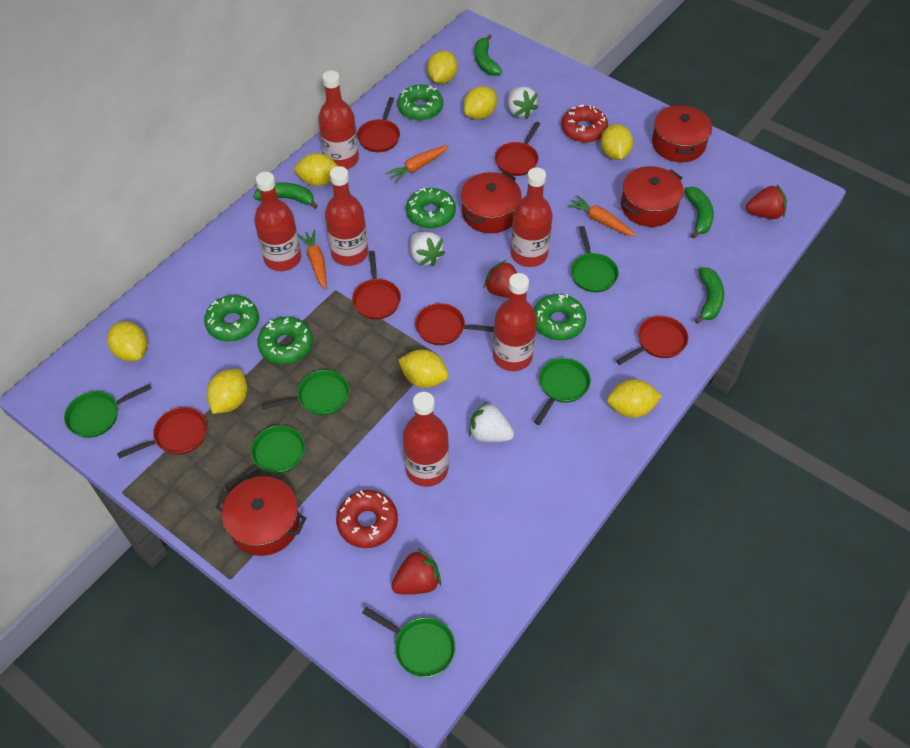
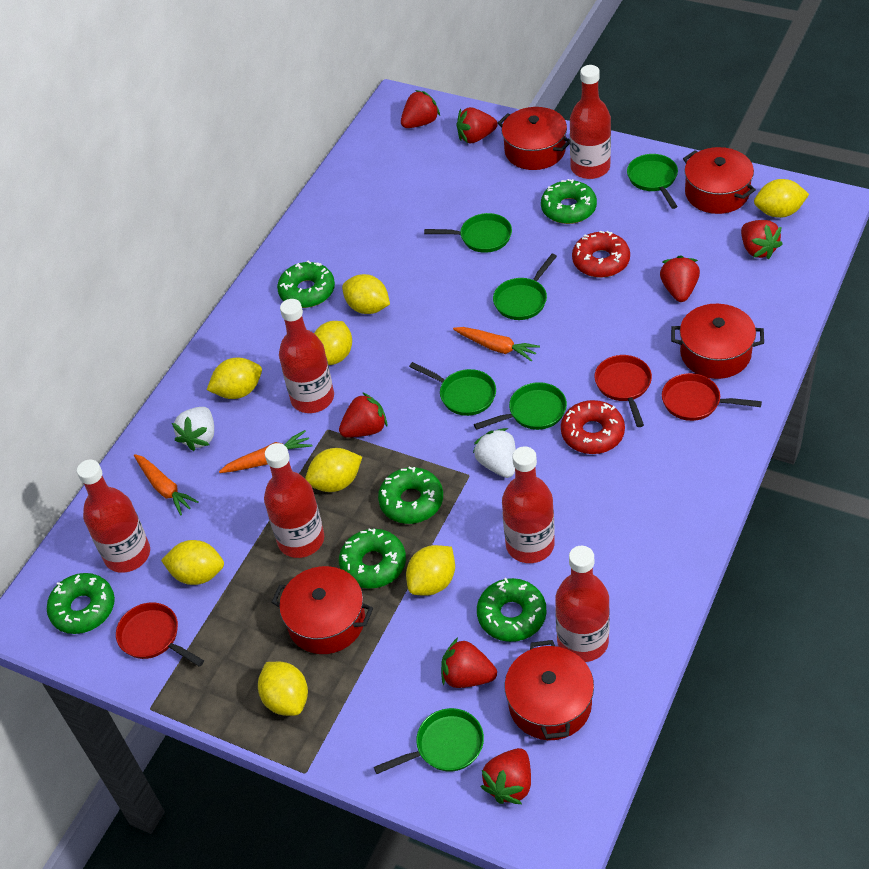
green banana: [253,182,318,209] [475,34,502,76] [684,187,714,239] [695,267,724,324] = 4 -> none = 0
green donut: [204,295,259,342] [257,317,313,364] [397,84,443,121] [406,188,456,229] [534,294,586,341] = 5 -> [47,573,115,634] [277,260,335,308] [339,529,406,589] [378,467,443,524] [477,578,546,642] [541,179,597,224] = 6
red pan: [117,407,207,459] [352,251,401,320] [357,97,400,152] [415,303,494,345] [495,122,540,176] [616,316,688,365] = 6 -> [116,602,204,667] [595,355,652,427] [662,373,762,421] = 3
red pot: [215,476,306,556] [461,172,522,233] [621,166,684,227] [652,104,712,162] = 4 -> [271,566,373,654] [498,107,570,170] [504,640,594,740] [671,304,764,379] [683,147,756,214] = 5
red strawberry: [391,548,441,594] [484,260,517,298] [746,184,787,219] = 3 -> [339,392,387,438] [401,90,440,128] [441,638,497,688] [457,107,497,143] [481,748,531,804] [660,255,700,302] [741,220,782,259] = 7
white strawberry: [410,232,445,266] [469,401,514,442] [508,86,538,119] = 3 -> [172,407,214,451] [473,428,516,478] = 2

